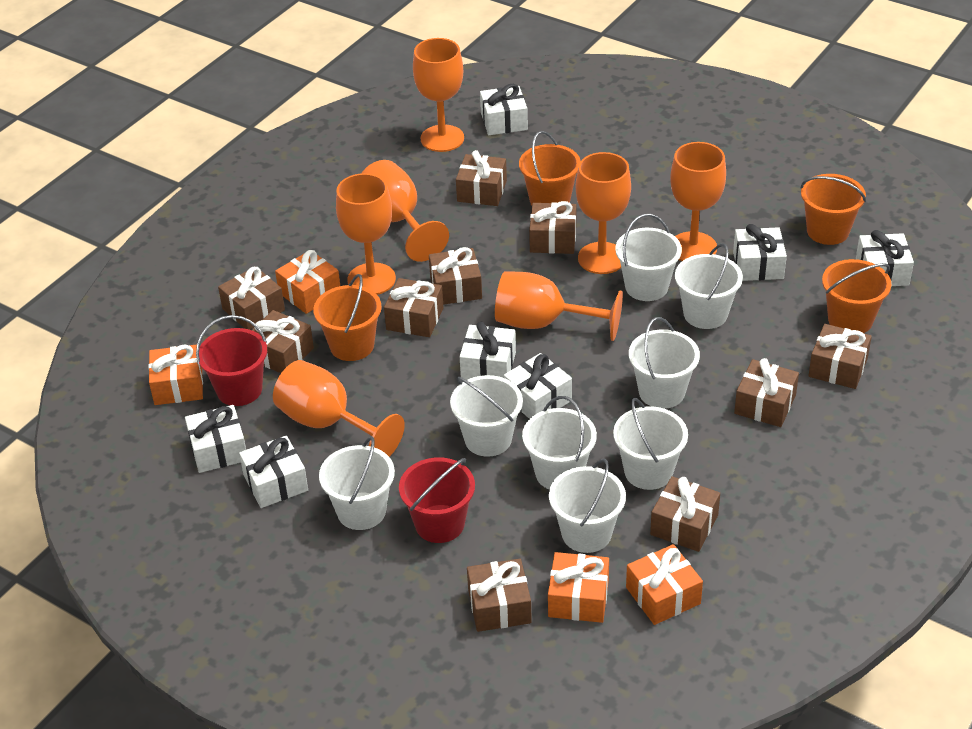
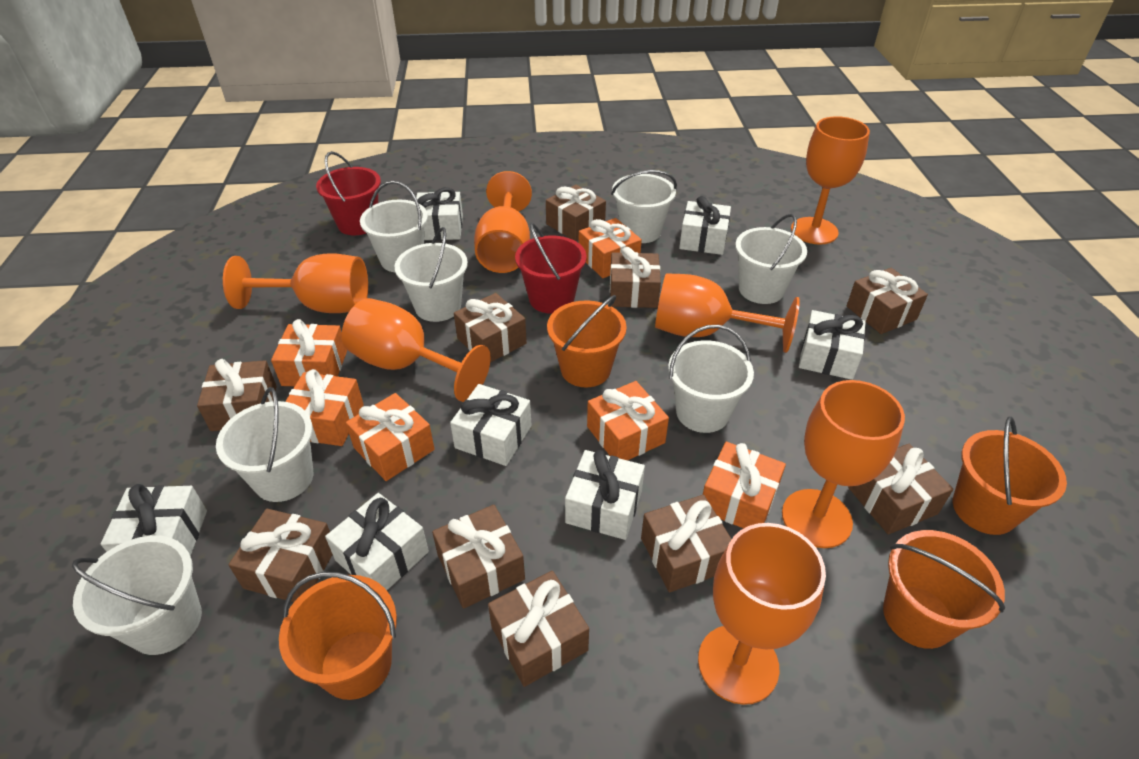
orange gift: [148,345,203,405] [275,250,340,314] [548,552,609,623] [626,544,703,625] = 4 -> [271,319,347,386] [285,369,364,446] [346,393,435,481] [579,218,642,278] [587,381,669,461] [703,442,786,529] = 6
white bucket: [319,436,395,530] [450,375,523,457] [522,396,597,489] [549,459,626,553] [613,398,688,490] [615,214,682,301] [629,317,700,409] [675,243,743,329] = 8 -> [72,536,202,655] [216,387,313,502] [360,181,428,272] [395,227,468,322] [611,170,677,243] [668,325,754,433] [735,214,807,304] = 7

